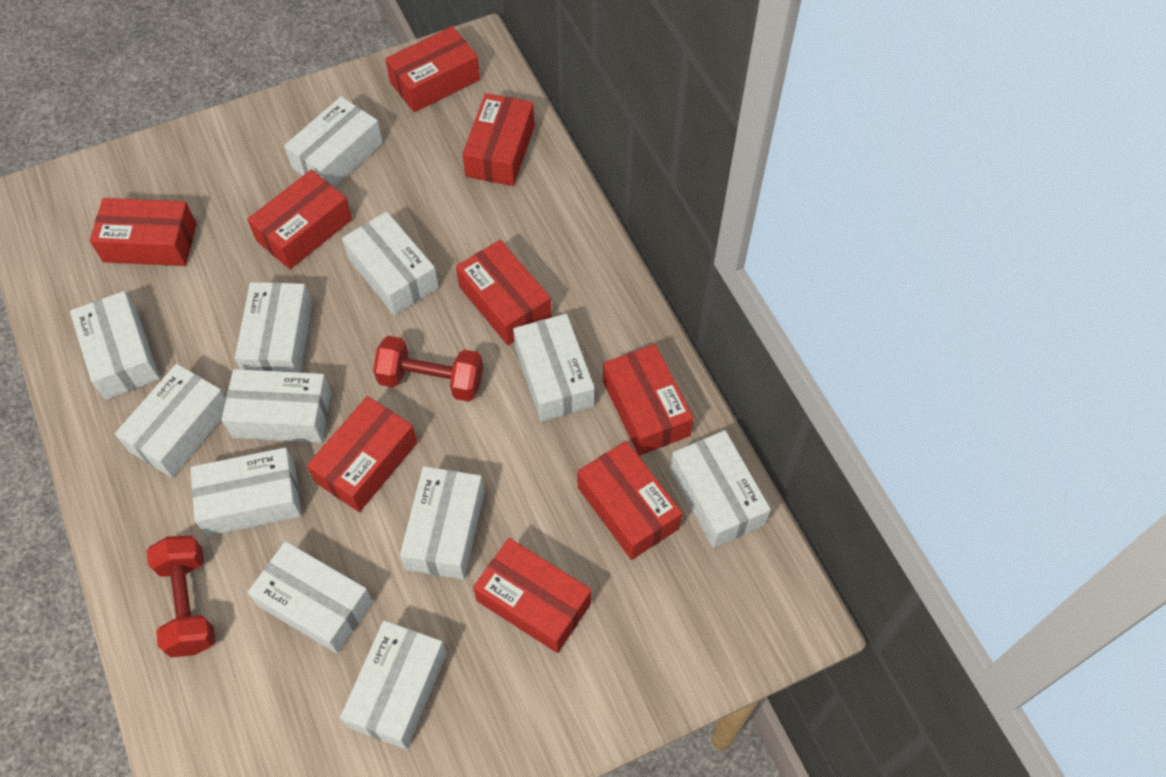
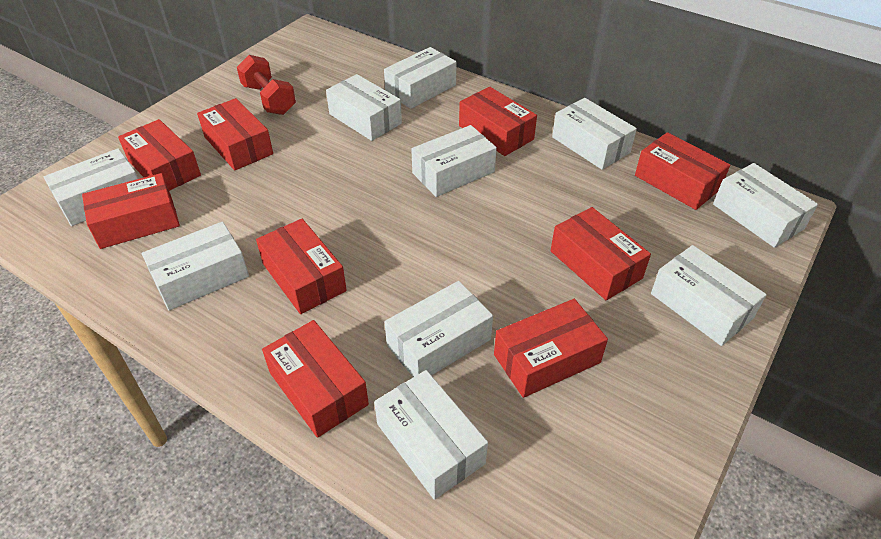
red dumbbell: [146,536,216,658] [373,336,483,402] = 2 -> [237,55,296,115] = 1
white box: [70,291,160,400] [115,364,226,478] [190,447,302,536] [222,369,331,443] [235,282,312,373] [247,541,373,654] [284,97,383,187] [340,621,447,750] [342,211,439,315] [400,466,485,580] [513,314,595,422] [670,430,771,548] = 12 -> [44,148,138,226] [142,222,249,310] [326,74,402,141] [374,370,488,500] [384,47,457,109] [385,281,493,377] [411,125,497,197] [552,98,637,170] [651,245,767,346] [713,163,818,248] = 10

